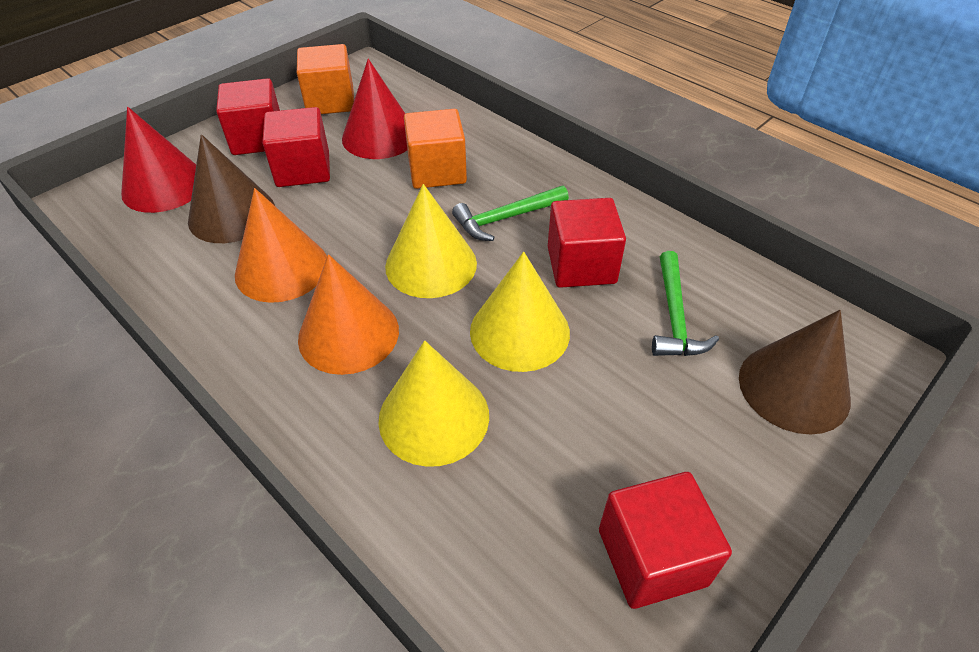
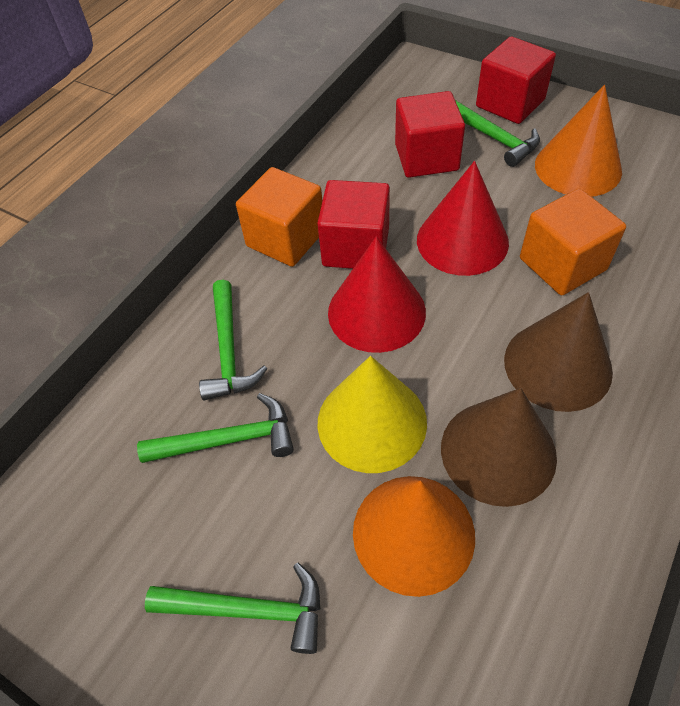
green hammer: [452,186,569,241] [652,251,719,356] = 2 -> [137,393,294,463] [145,562,320,654] [199,280,267,401] [455,100,540,167] = 4
red cube: [216,78,280,155] [262,107,330,187] [548,198,626,288] [599,472,732,609] = 4 -> [317,180,390,269] [395,91,465,178] [476,37,556,124] = 3
yellow cone: [379,340,489,467] [385,184,477,298] [470,252,570,372] = 3 -> [317,356,427,473] = 1

